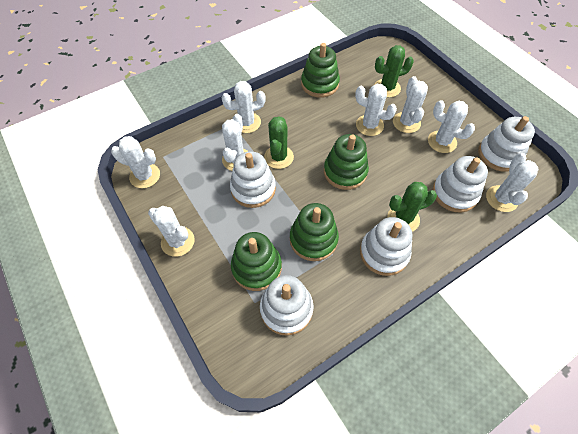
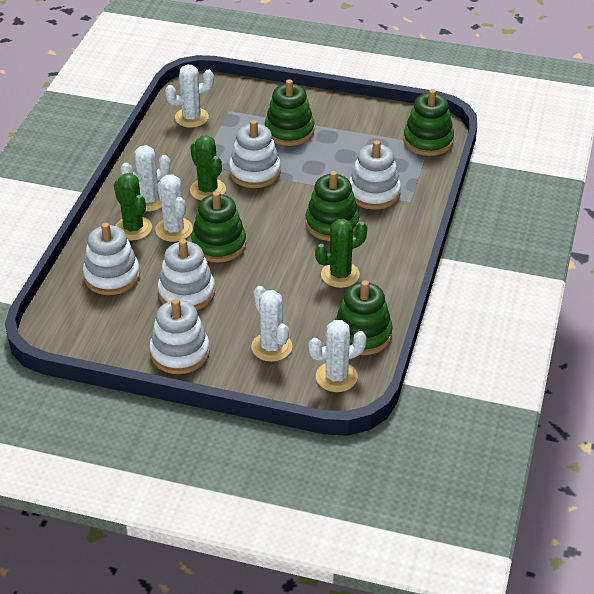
green stacking toy: [231,232,282,291] [290,203,339,261] [301,43,340,98] [324,134,369,190] = 4 -> [191,191,246,263] [265,79,314,146] [306,171,359,241] [335,280,393,355] [403,89,454,156] = 5
white cactus: [111,136,160,188] [148,206,195,257] [221,81,266,133] [222,114,248,171] [355,84,397,136] [393,76,428,133] [428,100,475,153] [486,153,539,212] = 8 -> [121,145,170,212] [155,174,193,242] [165,65,214,128] [251,286,292,362] [308,320,367,392] = 5

